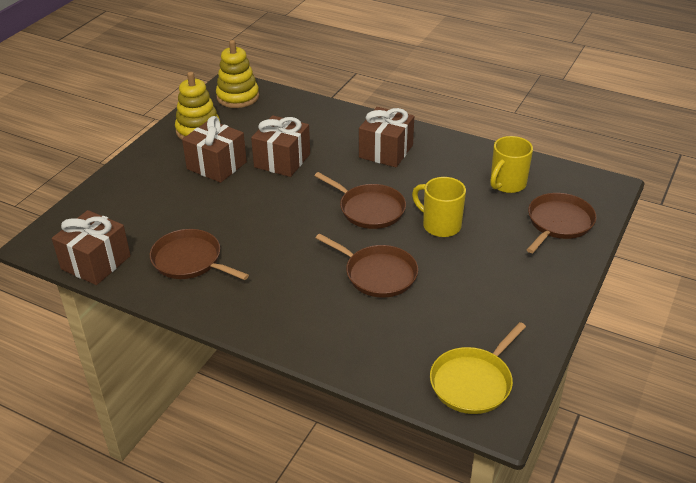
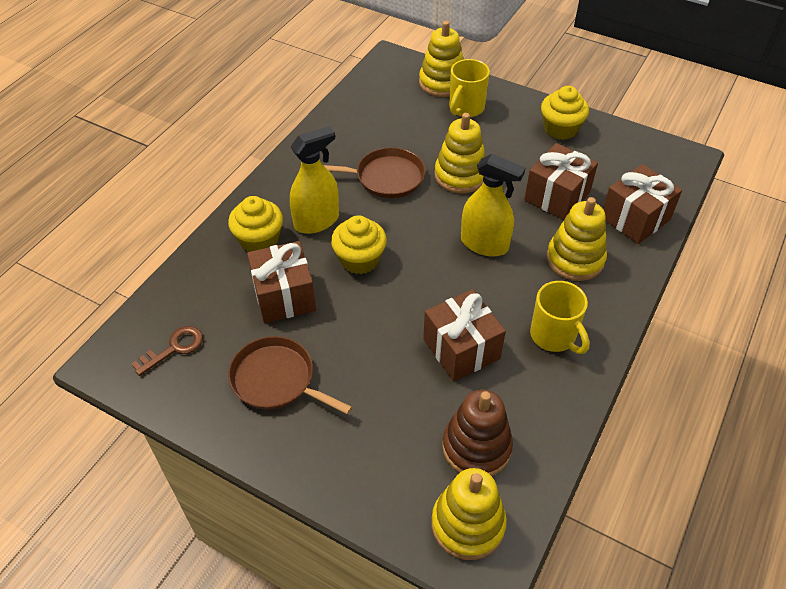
brown key: none = 0 -> [132,326,203,376] = 1
brown pan: [150,229,249,280] [315,172,406,229] [316,234,418,297] [527,193,596,253] = 4 -> [228,336,352,414] [324,147,425,198] = 2
brown stacking toy: none = 0 -> [442,390,513,476] = 1
yellow cupcake: none = 0 -> [228,196,283,252] [331,215,387,274] [541,86,589,140] = 3
yellow pan: [430,322,526,414] = 1 -> none = 0
yellow spray bottle: none = 0 -> [290,126,339,234] [461,154,525,257] = 2
yellow stacking toy: [175,72,220,140] [216,40,259,108] = 2 -> [419,21,463,97] [432,468,507,560] [434,113,486,193] [547,197,607,281] = 4

